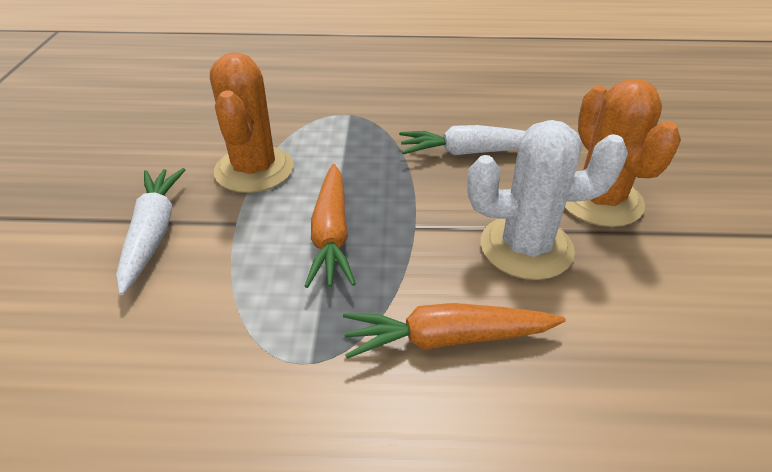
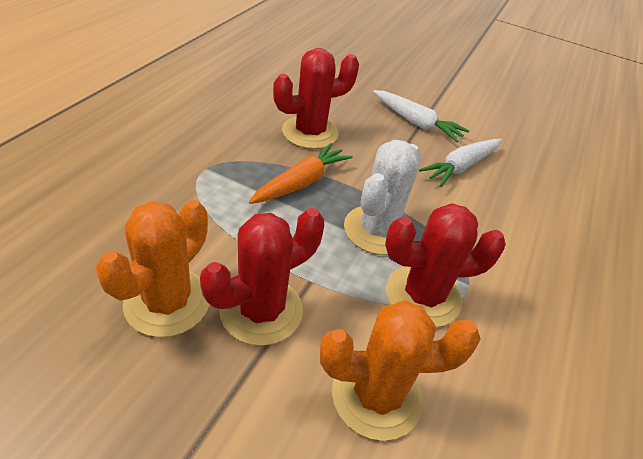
orange carrot: [305,164,356,288] [343,303,566,359] = 2 -> [249,143,353,204] = 1
red cactus: none = 0 -> [200,208,324,346] [273,48,359,149] [385,203,506,327] = 3

